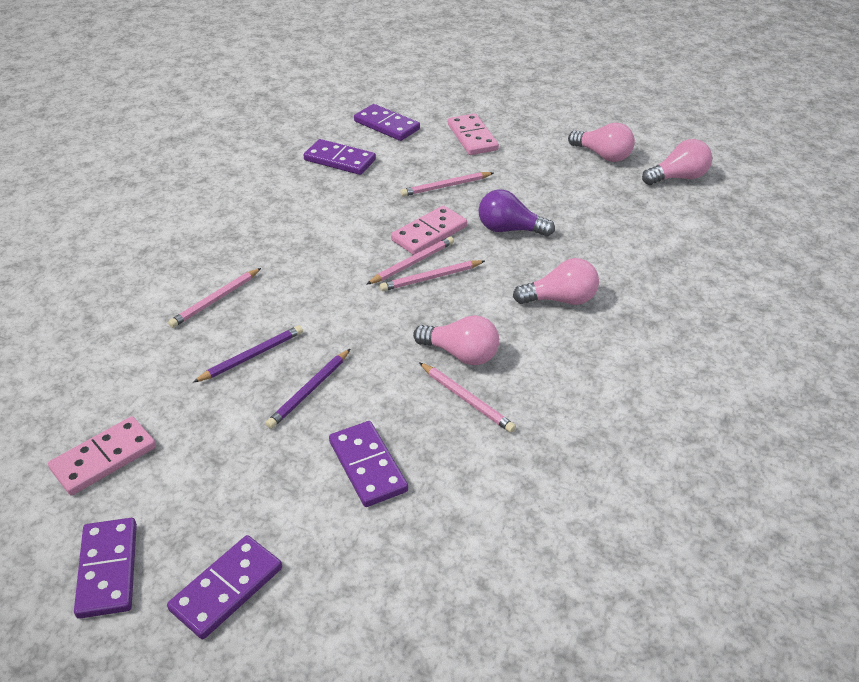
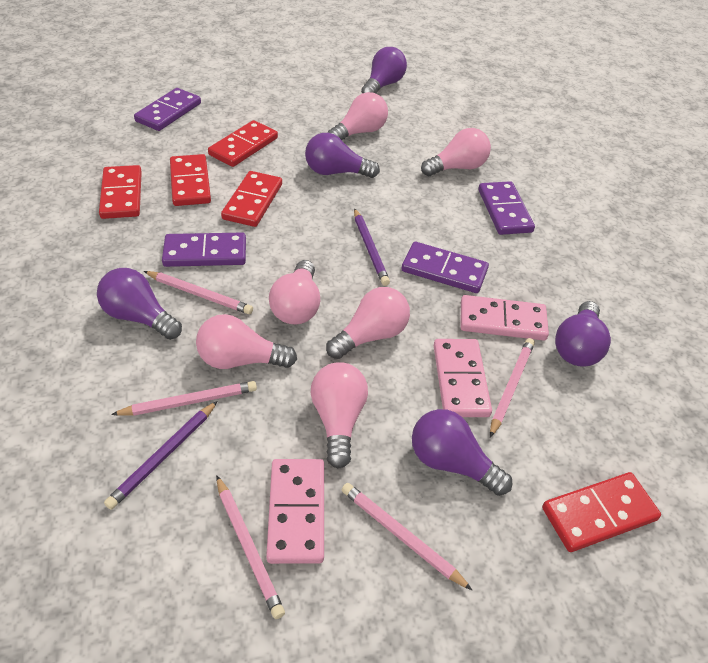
pink light bulb: [413,315,499,365] [513,258,599,305] [568,123,635,162] [642,139,712,185] = 4 -> [196,314,297,369] [269,260,320,324] [311,362,368,469] [326,287,410,359] [327,92,388,140] [421,128,491,176] = 6
purple domino: [74,518,137,619] [167,535,282,639] [304,139,376,175] [329,421,408,507] [354,104,420,141] = 5 -> [134,88,201,131] [162,232,246,267] [401,242,489,293] [478,181,535,235] = 4
purple light bulb: [479,189,555,236] = 1 -> [97,268,182,340] [305,133,380,178] [361,47,407,93] [412,409,512,496] [555,301,611,367] = 5
red domino: none = 0 -> [99,165,142,219] [170,154,211,206] [208,120,278,167] [221,171,282,227] [542,472,661,552] = 5

